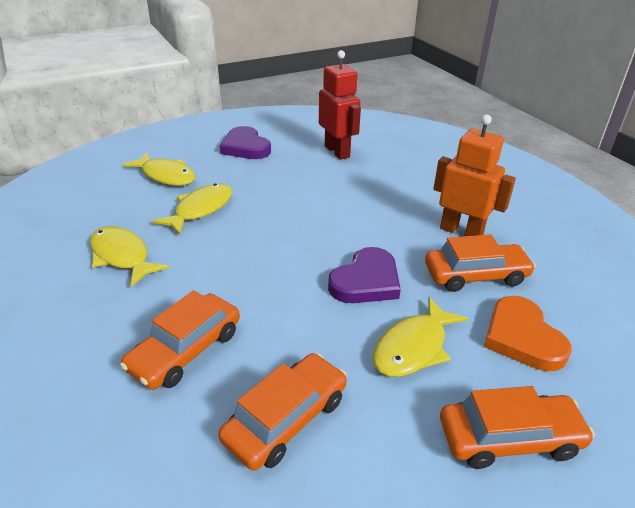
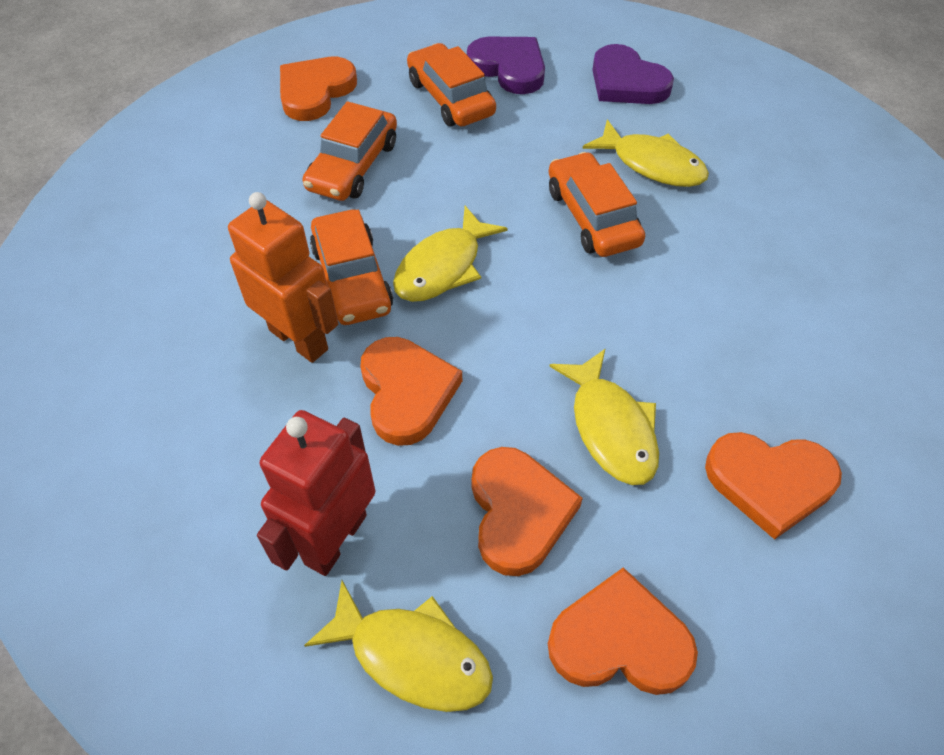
orange heart: [484,296,572,371] = 1 -> [280,57,357,121] [360,337,462,446] [472,447,583,576] [548,567,698,695] [705,432,842,540] = 5

